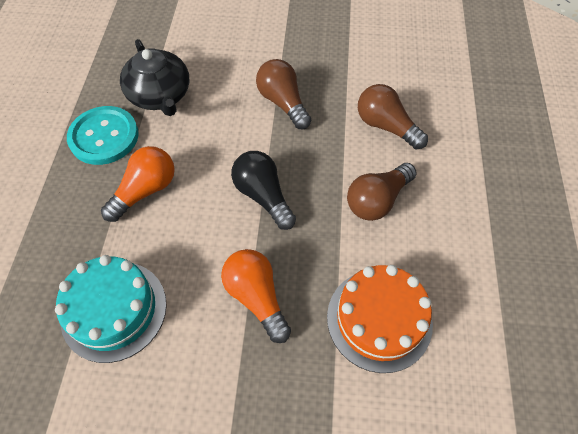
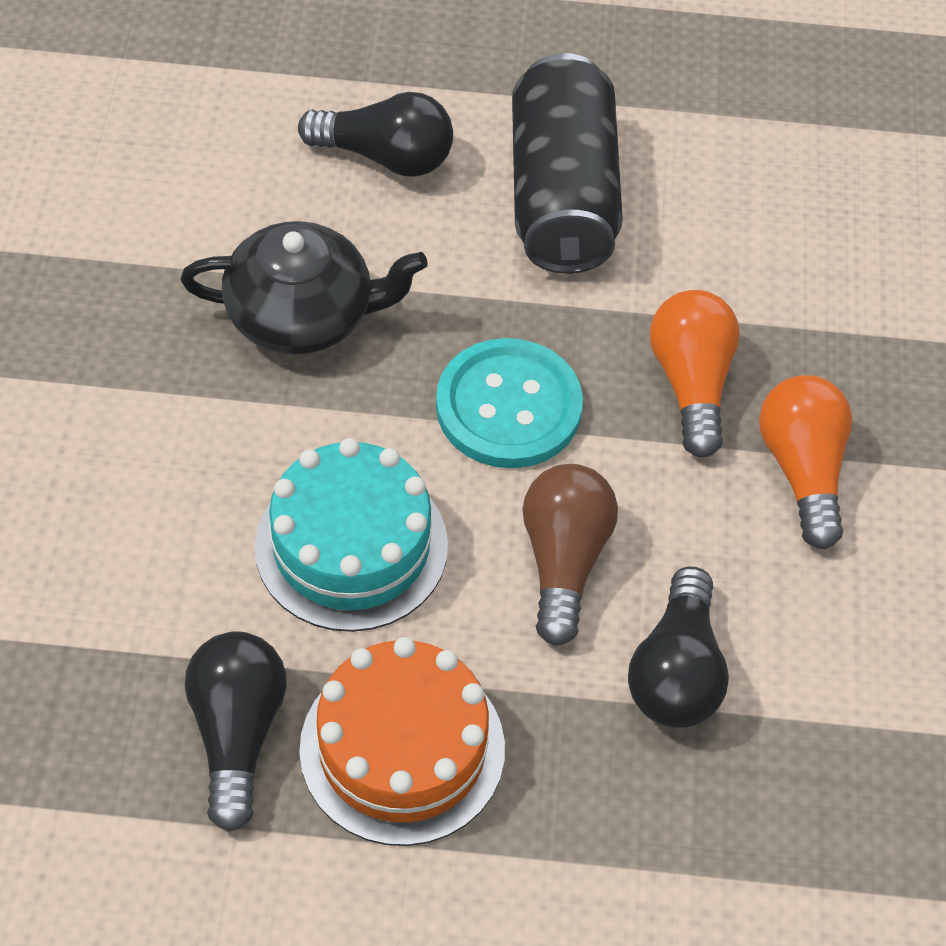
black can: none = 0 -> [512,53,623,274] = 1
black light bulb: [231,151,296,230] = 1 -> [185,631,287,832] [298,92,453,176] [628,566,729,728] = 3
brown light bulb: [256,59,311,129] [347,163,417,221] [358,84,428,150] = 3 -> [522,464,618,646] = 1

